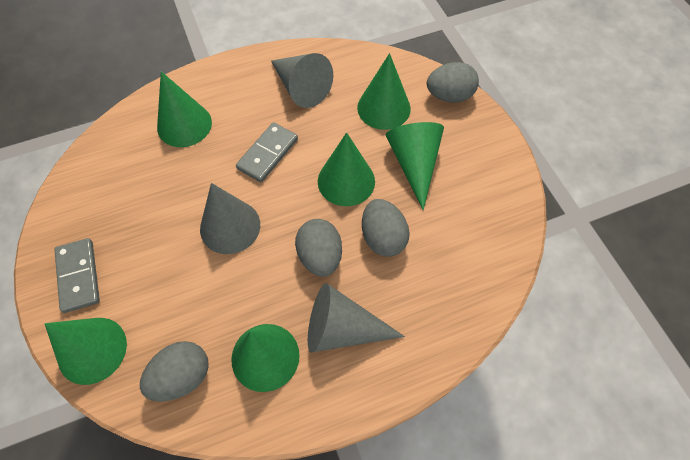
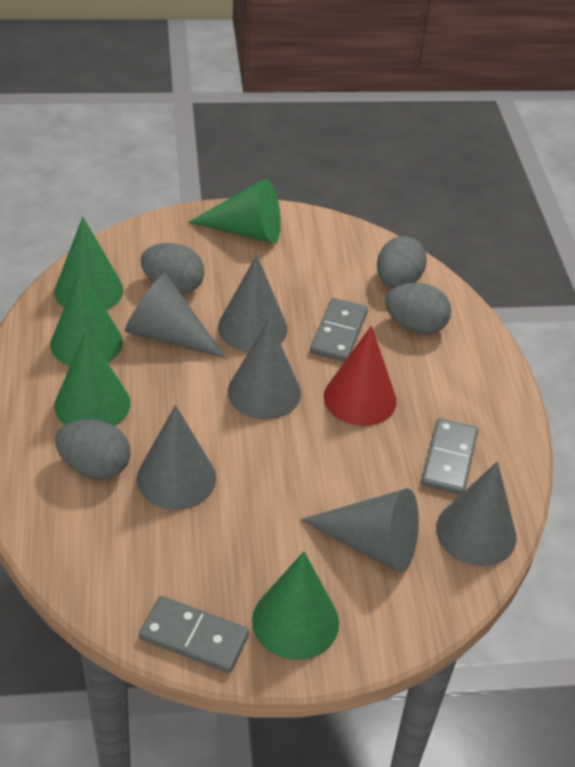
green cone: [45,318,127,385] [157,71,212,147] [231,324,300,392] [318,132,375,206] [357,53,411,130] [386,122,444,210] = 6 -> [51,269,123,366] [55,217,123,310] [55,330,130,426] [188,178,281,244] [252,551,339,660] = 5
grey cone: [200,183,260,254] [271,53,333,108] [308,283,405,352] = 3 -> [125,273,226,359] [137,405,216,510] [218,255,288,352] [228,319,301,419] [300,488,419,573] [436,461,516,566] = 6
grey domino: [54,238,100,313] [236,122,298,182] = 2 -> [139,596,249,673] [310,298,368,362] [421,418,478,495] = 3
red cone: none = 0 -> [324,325,397,426] = 1

